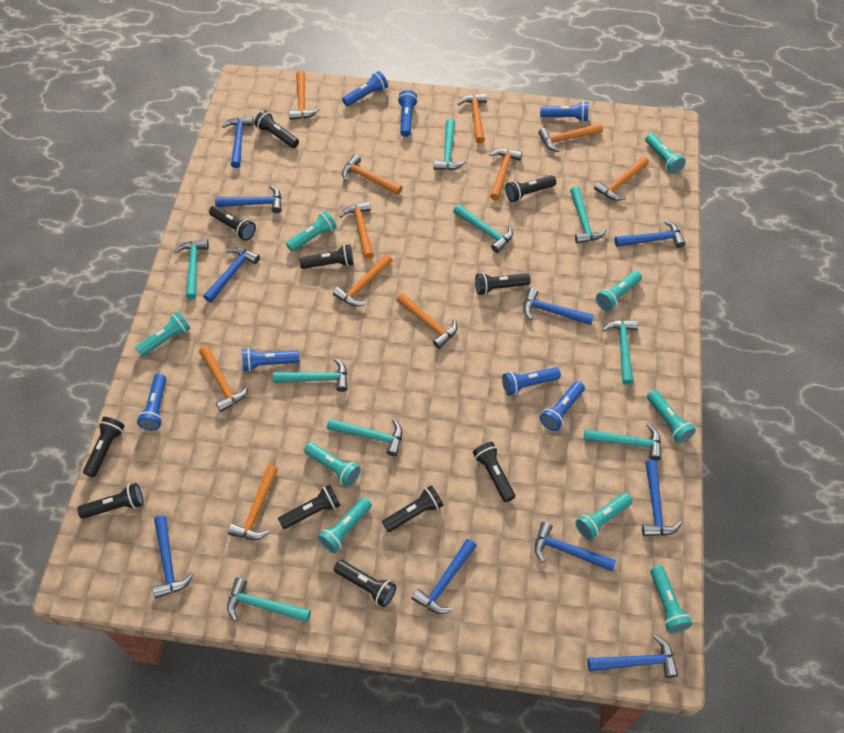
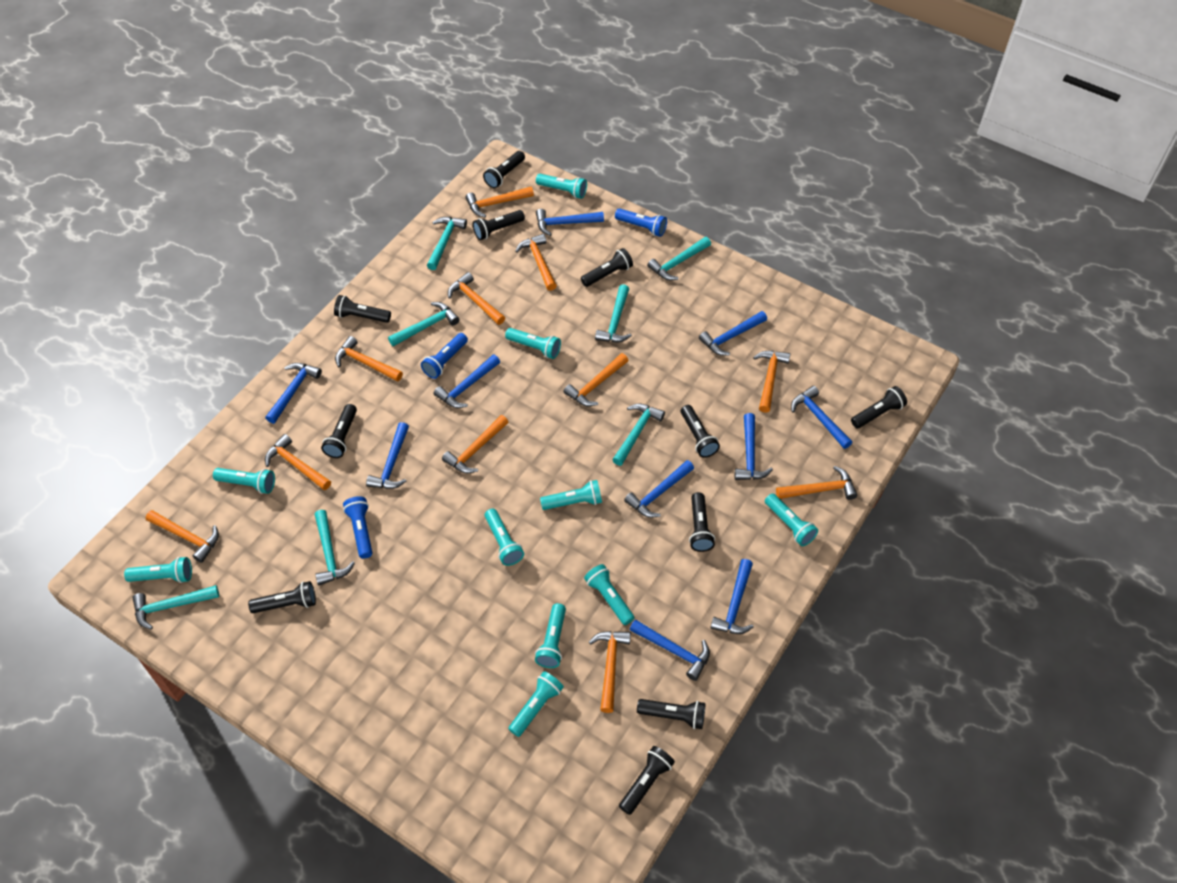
blue flashlight: [137,374,166,430] [242,348,299,372] [342,71,388,106] [398,90,418,137] [502,367,561,395] [540,101,589,122] [540,381,585,431] = 7 -> [343,496,372,559] [421,333,468,379] [615,208,667,237] = 3
turquoise flashlight: [136,312,191,357] [286,211,337,252] [304,442,361,487] [318,497,372,553] [576,493,632,540] [596,271,642,311] [645,133,686,174] [647,390,696,444] [650,566,692,633] = 9 -> [124,557,192,583] [213,468,275,494] [485,509,524,566] [505,328,561,359] [508,671,564,737] [535,603,566,668] [536,174,587,199] [540,480,602,510] [584,564,634,625] [765,494,818,546] = 10
turquoise hammer: [174,239,209,300] [227,578,311,622] [273,358,347,392] [327,419,402,456] [434,119,465,170] [453,204,513,253] [570,187,607,244] [584,424,661,461] [603,320,638,385] = 9 -> [132,585,219,630] [315,510,355,585] [388,302,460,347] [427,217,467,270] [595,284,632,342] [612,404,665,466] [647,237,711,280] = 7

